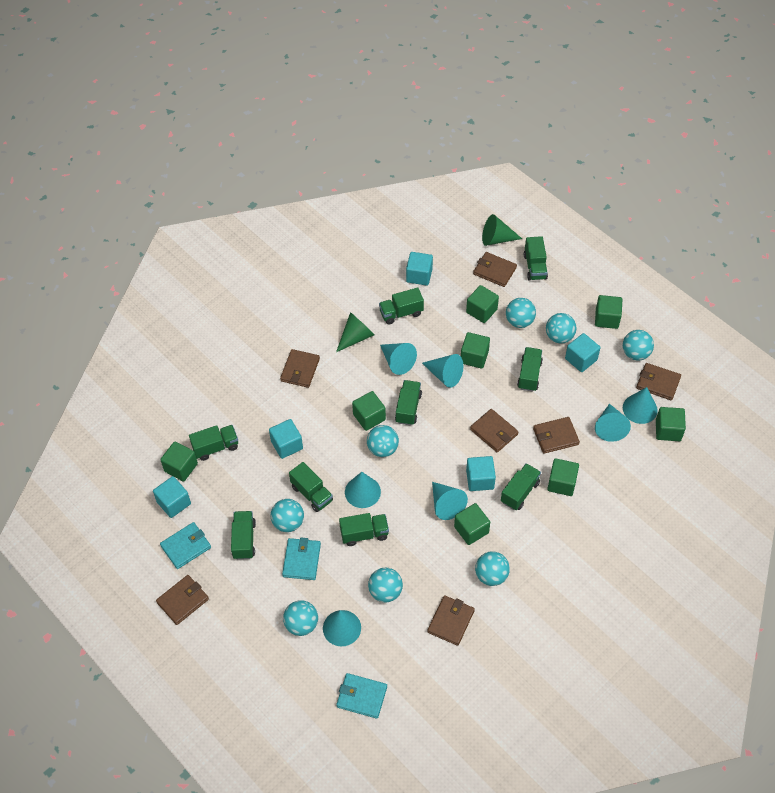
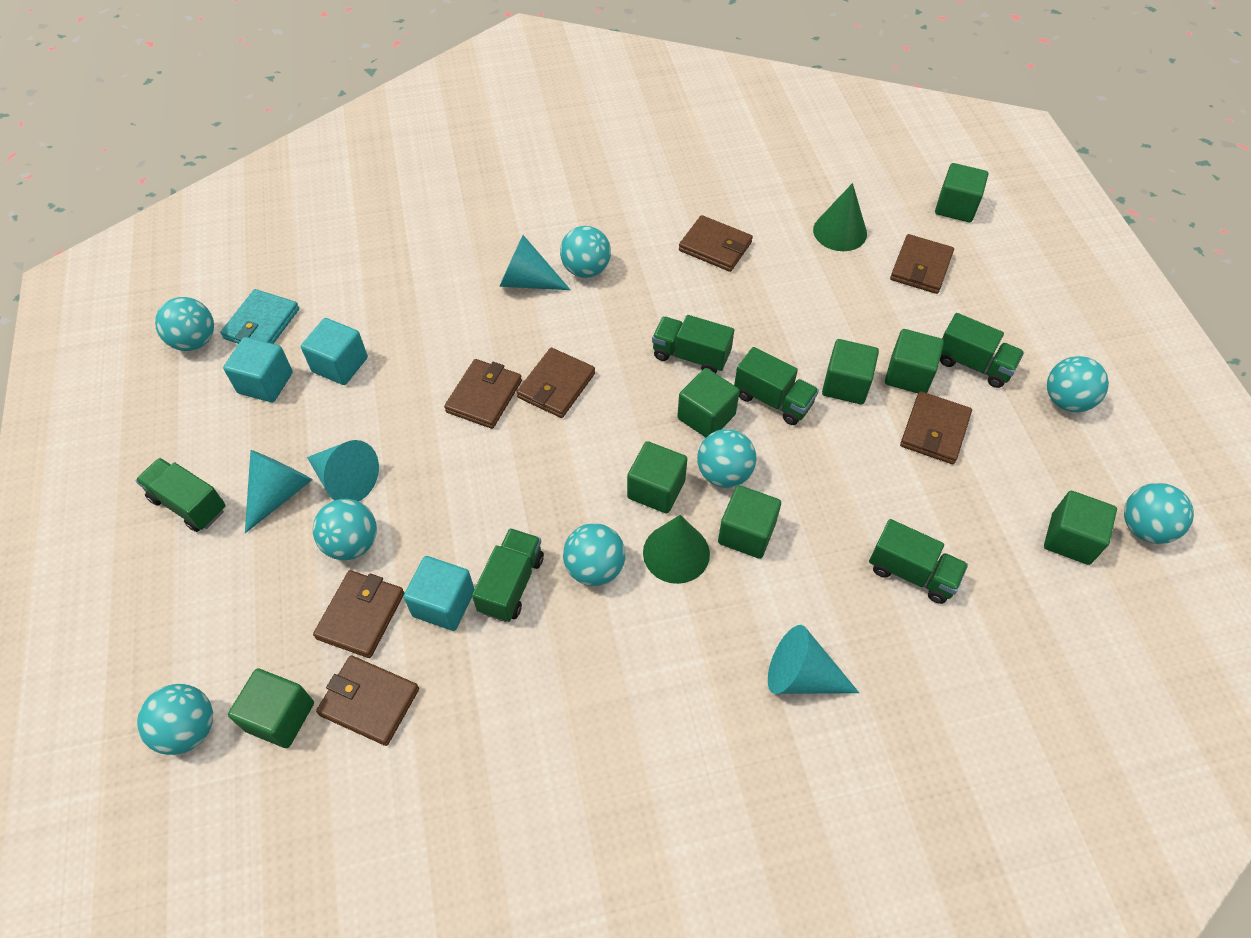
green truck: [189,425,238,461] [231,511,256,560] [289,462,333,512] [339,513,389,546] [379,288,424,324] [395,380,422,426] [501,463,541,510] [517,347,543,392] [524,236,548,281] = 9 -> [135,458,226,532] [472,528,544,622] [652,315,734,373] [734,347,819,425] [869,519,968,604] [940,313,1024,388] = 6
turquoise cone: [323,610,361,646] [345,472,381,508] [380,343,417,375] [422,354,463,388] [432,482,468,520] [595,404,631,442] [623,387,658,424] = 7 -> [245,450,312,533] [307,440,379,502] [499,235,570,290] [768,625,859,694] = 4
turquoise cube: [153,476,191,518] [269,419,303,459] [406,252,433,286] [466,456,496,491] [565,333,600,372] = 5 -> [223,337,293,402] [301,318,368,385] [403,556,474,631] = 3
turquoise wallet: [160,522,211,569] [282,538,321,580] [336,673,387,719] = 3 -> [220,289,299,344] = 1

